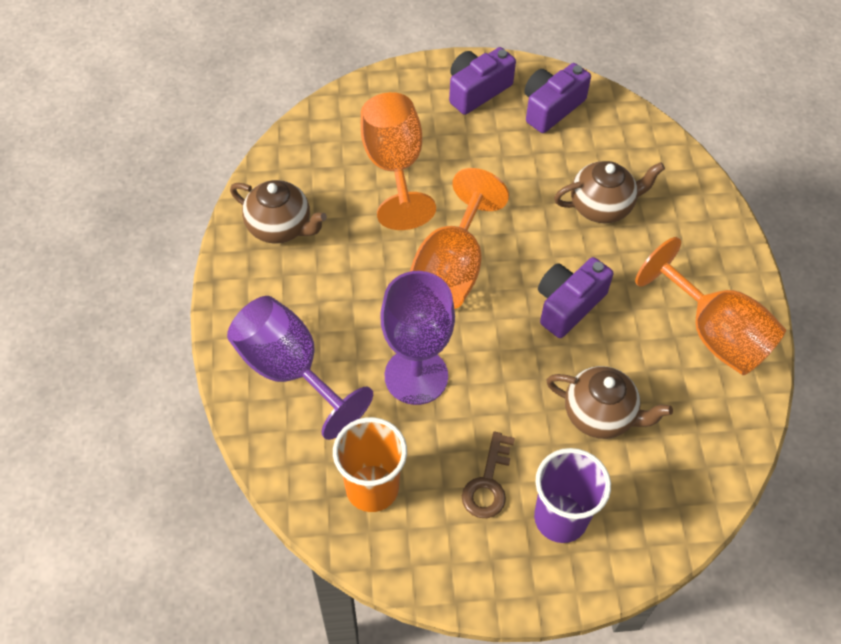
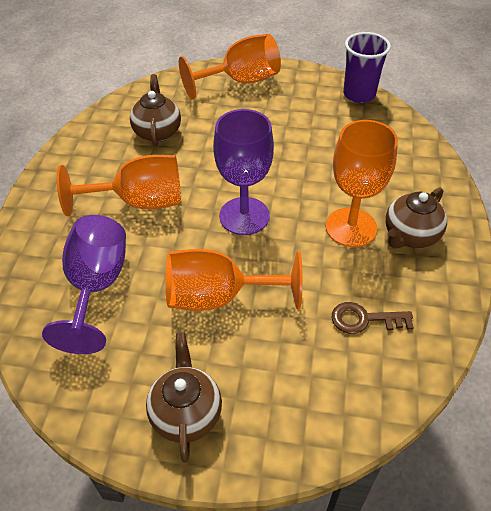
orange cup: [333,417,407,512] = 1 -> none = 0
orange goblet: [361,92,436,230] [410,168,509,309] [635,237,786,375] = 3 -> [57,155,181,216] [165,249,303,311] [179,34,281,100] [326,120,398,247] = 4
purple camera: [449,47,516,115] [524,63,591,133] [538,257,613,338] = 3 -> none = 0

